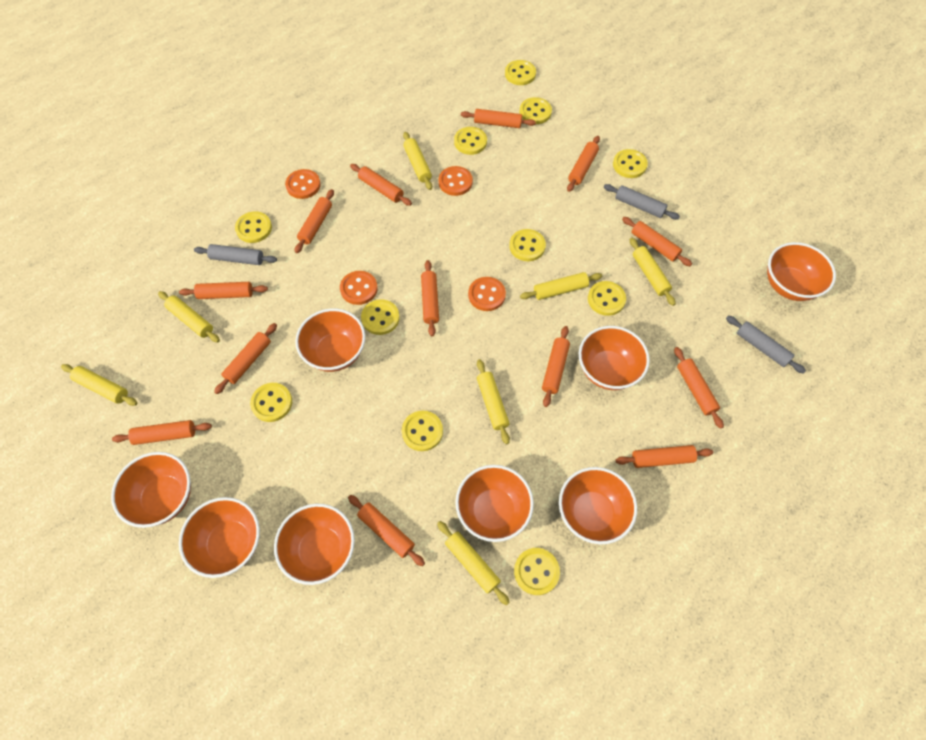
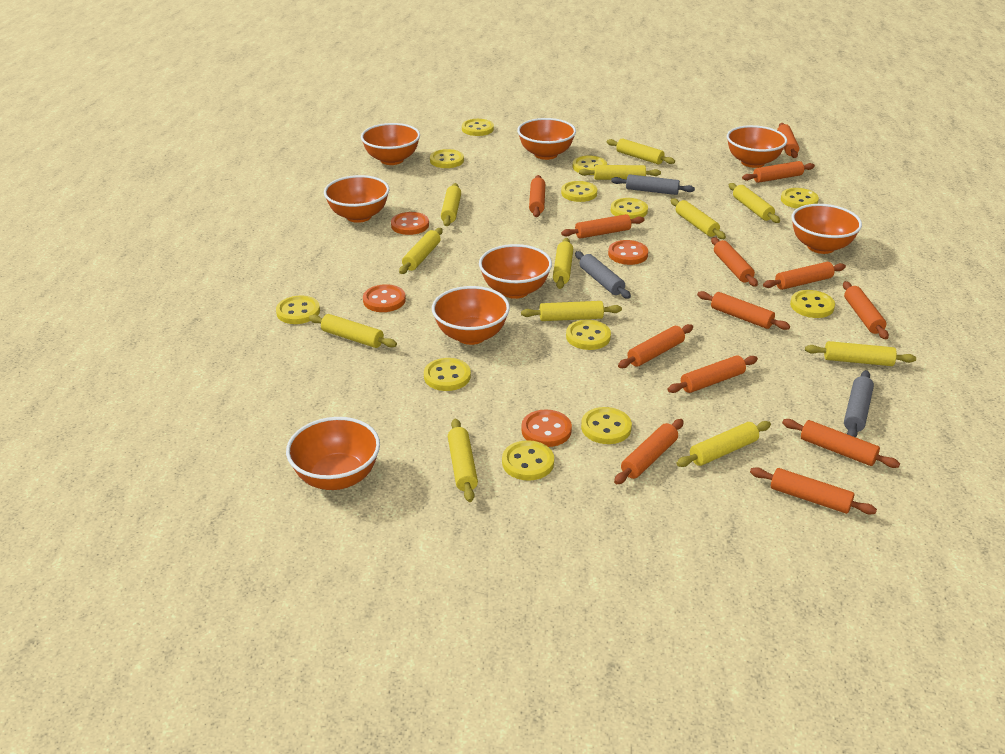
yellow button: [235,211,272,243] [250,383,292,422] [361,299,400,335] [402,411,443,451] [454,127,487,155] [505,60,536,85] [509,229,546,261] [514,548,560,595] [519,97,552,124] [588,281,626,316] [613,149,648,178] = 11 -> [276,296,320,324] [424,358,471,391] [430,149,464,168] [462,119,494,136] [502,440,554,481] [561,181,597,202] [566,320,611,350] [573,155,607,175] [581,407,632,444] [611,198,648,219] [781,188,819,209] [790,290,835,318] = 12
yellow rolling pin: [61,364,137,406] [158,291,220,343] [403,132,432,190] [437,521,510,605] [477,359,510,444] [520,272,602,300] [630,238,676,306] = 7 -> [309,314,397,348] [399,228,443,274] [441,183,461,226] [448,419,478,502] [521,301,622,321] [553,238,573,289] [579,165,661,180] [607,138,675,164] [671,199,726,239] [676,421,771,467] [729,183,780,223] [805,341,916,366] = 12

